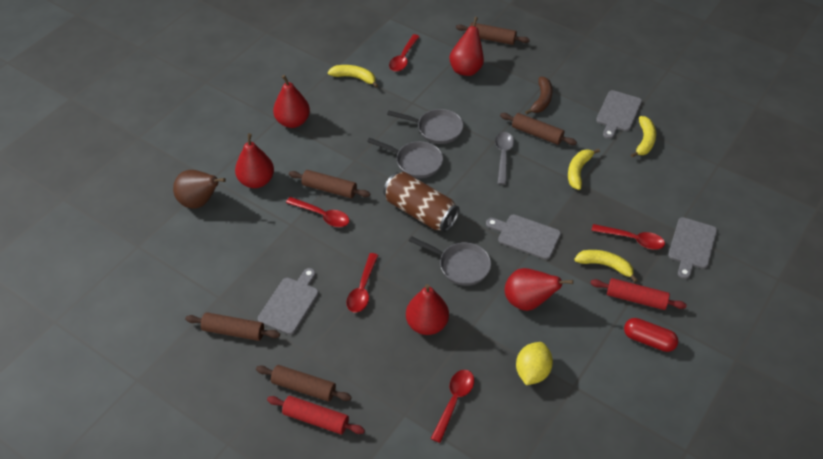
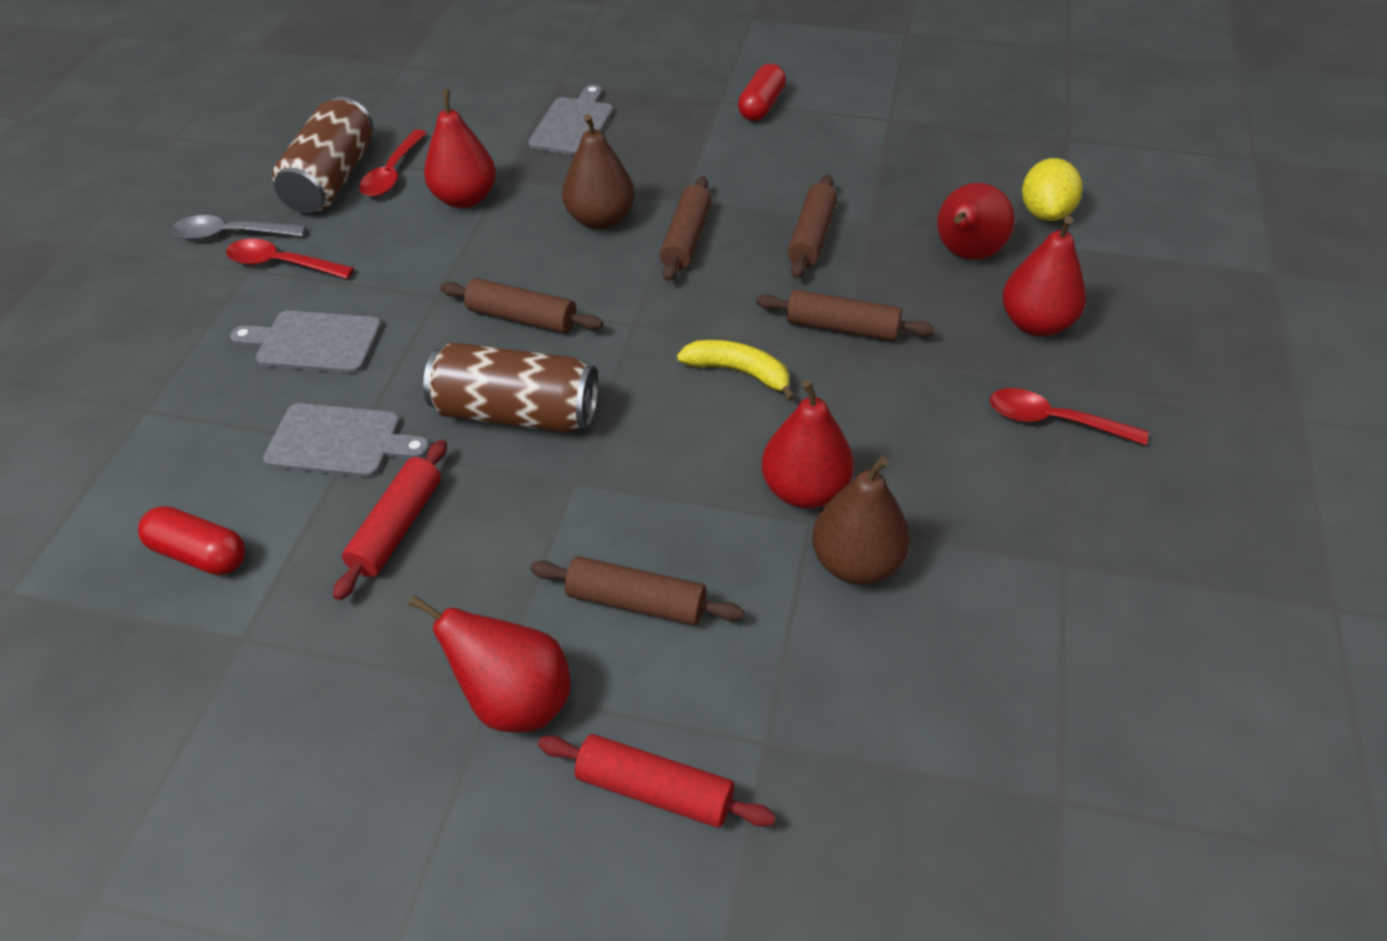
brown banana: [525,77,553,115] = 1 -> none = 0
brown can: [383,172,460,232] = 1 -> [272,97,373,213] [423,342,598,433] = 2
brown pear: [173,170,226,209] = 1 -> [562,114,635,230] [812,456,910,585] = 2
grey cutting board: [258,268,319,335] [486,214,561,260] [596,90,642,139] [668,217,717,279] = 4 -> [230,311,382,373] [263,403,430,477] [528,85,613,155] = 3
grey pan: [367,138,443,178] [387,109,463,144] [409,236,491,286] = 3 -> none = 0
red capsule: [624,318,678,352] = 1 -> [138,506,245,575] [738,64,786,121] = 2
red spoon: [286,197,349,227] [346,253,378,312] [389,34,420,72] [431,370,474,443] [591,224,665,249] = 5 -> [226,239,354,279] [359,129,427,197] [990,388,1148,445] = 3
yellow banana: [328,65,378,88] [568,149,600,190] [574,250,638,282] [631,116,656,158] = 4 -> [677,340,796,401] = 1

